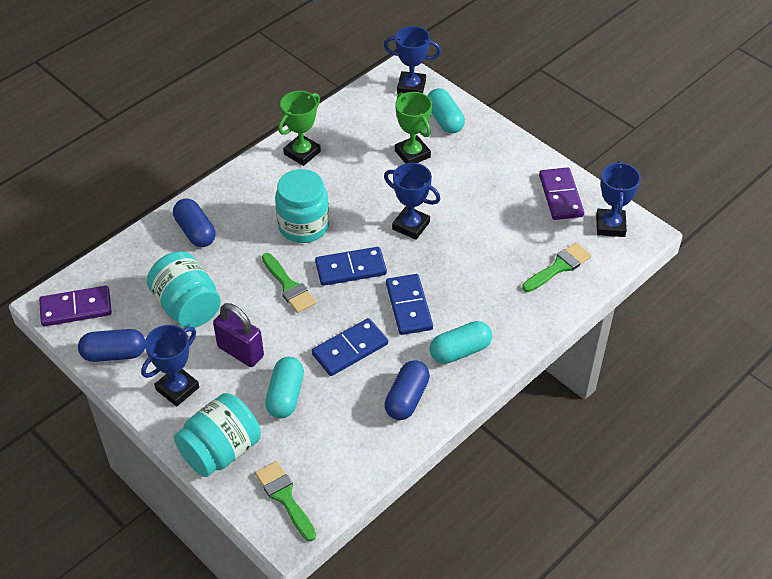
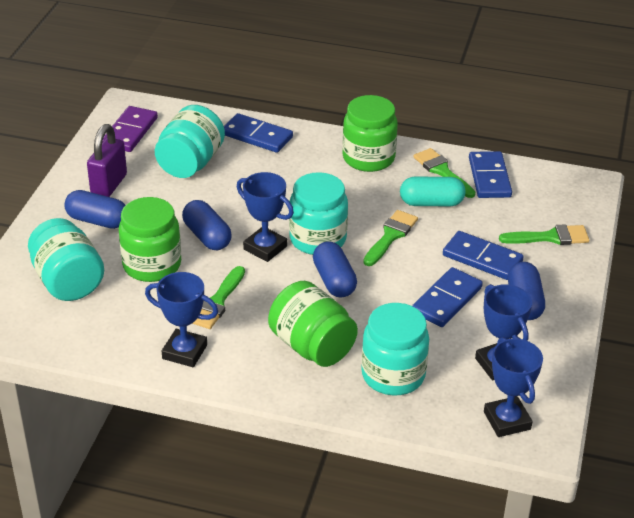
blue capsule: [78,329,145,362] [173,198,215,247] [384,360,430,420] = 3 -> [64,190,126,229] [182,200,232,250] [313,241,357,298] [508,262,545,320] = 4
blue domino: [312,318,388,376] [315,247,387,286] [386,274,433,335] = 3 -> [224,113,293,153] [412,267,483,327] [443,231,524,280] [469,151,512,198] = 4
green brush: [255,461,316,541] [262,253,316,313] [522,243,592,292] = 3 -> [192,266,245,329] [363,210,418,266] [413,148,475,198] [499,224,589,245] = 4
green jar: none = 0 -> [119,197,181,282] [268,281,358,367] [342,95,398,172] = 3
green trophy: [278,91,321,166] [395,92,432,163] = 2 -> none = 0
purple domino: [39,286,112,327] [539,167,584,220] = 2 -> [102,106,158,152] = 1
turquoise capsule: [265,357,304,418] [428,88,465,134] [430,321,492,364] = 3 -> [400,177,466,206] = 1
turquoise jar: [147,251,221,328] [174,393,261,477] [275,169,329,243] = 3 -> [28,218,104,301] [155,105,225,178] [289,172,348,255] [361,303,429,395] = 4

